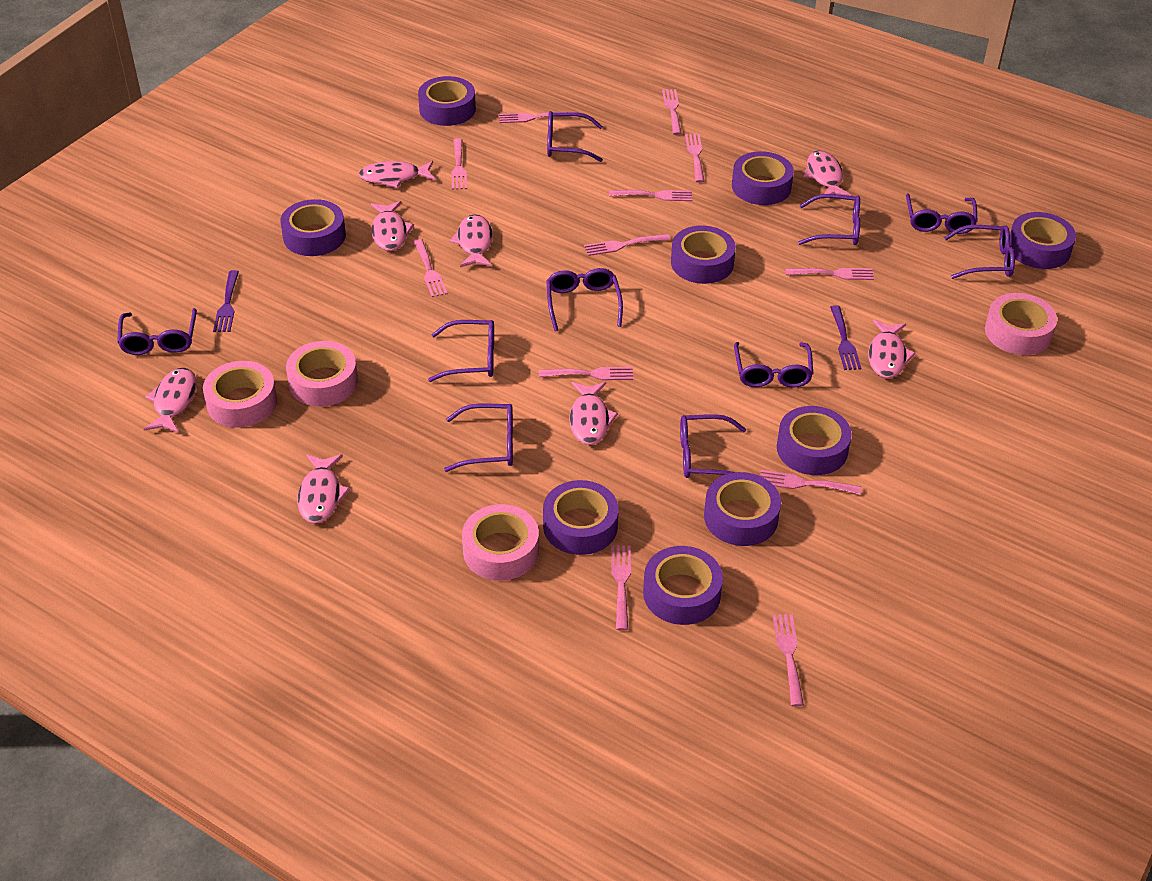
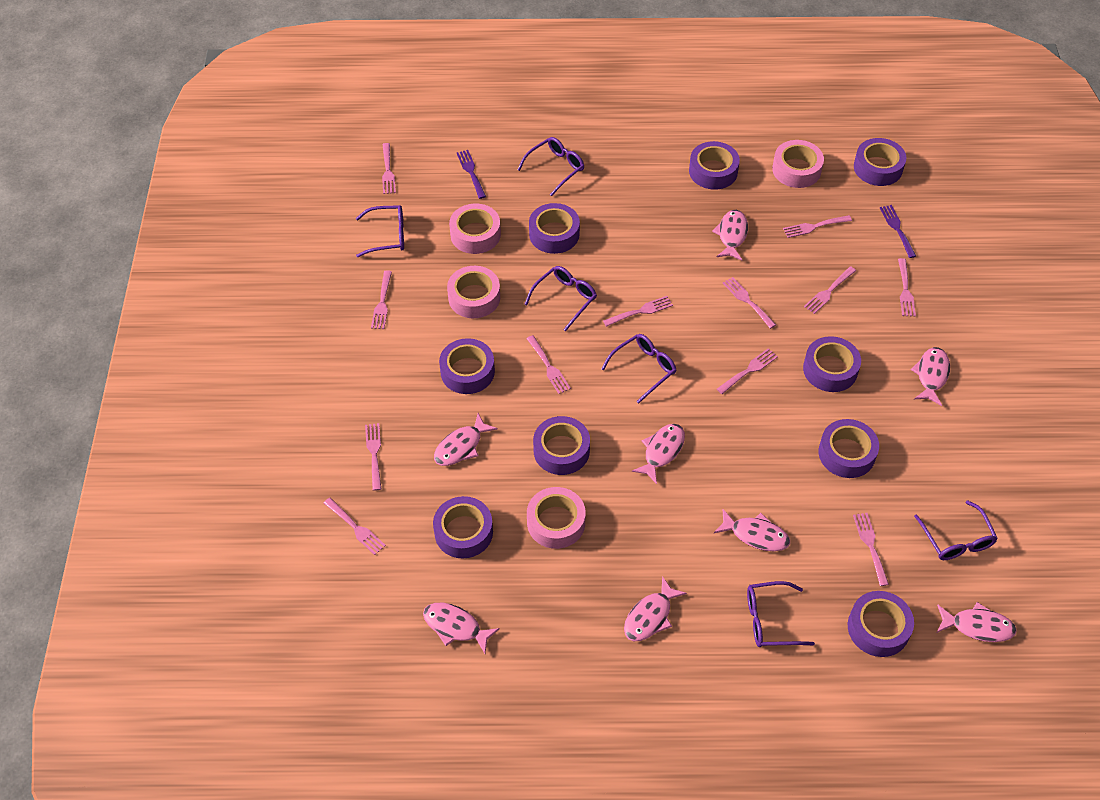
purple glasses: [117,308,197,355] [428,320,494,382] [444,404,513,472] [546,268,623,331] [547,111,603,162] [680,414,746,478] [734,342,813,388] [798,194,860,245] [906,194,978,234] [944,225,1015,279] = 10 -> [356,205,404,257] [517,137,584,196] [524,266,597,331] [601,334,676,404] [747,581,815,647] [914,500,998,560] = 6

